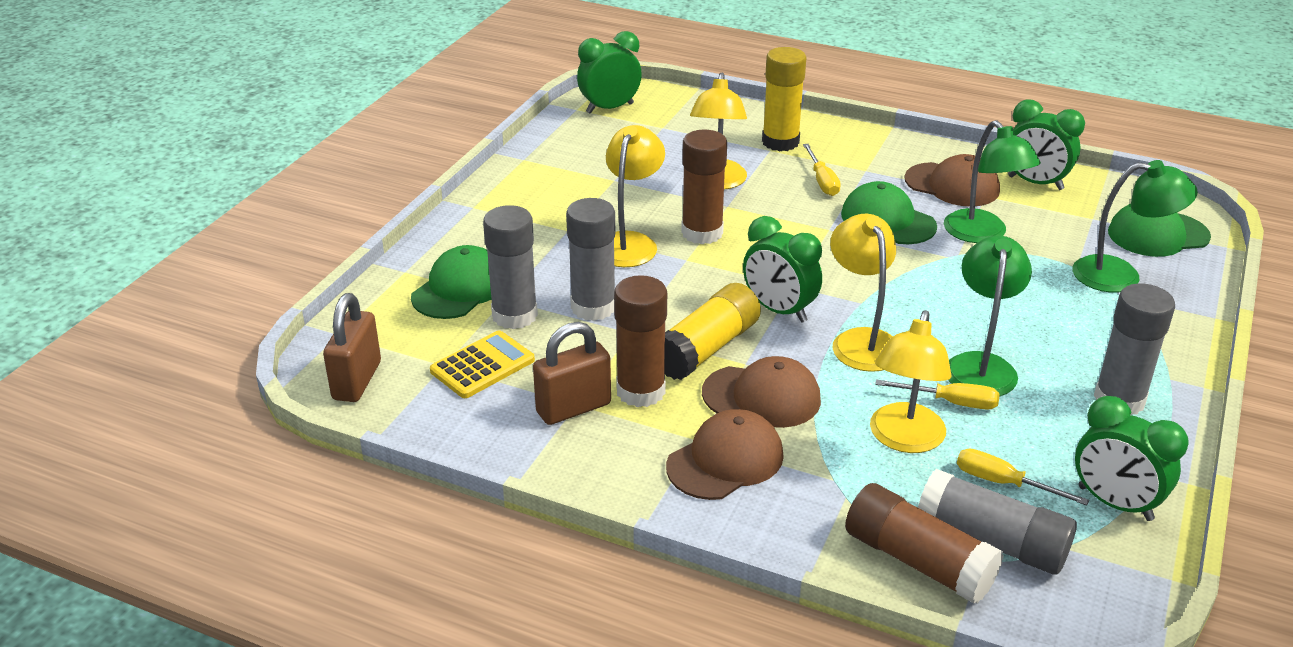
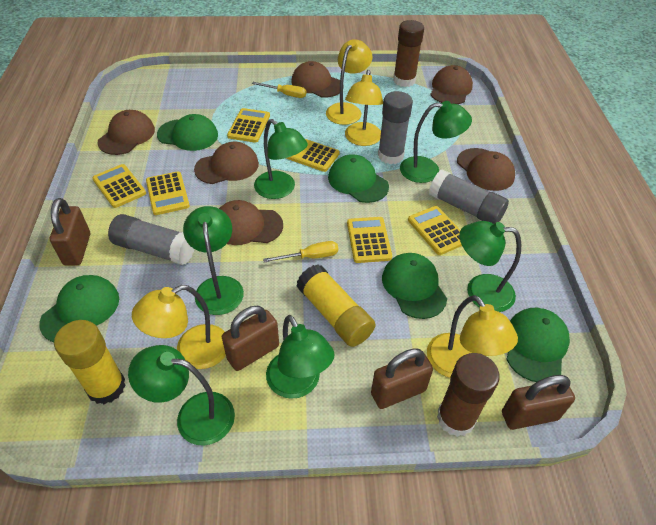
brown cap: [666,409,784,500] [702,356,821,428] [904,154,1000,206] = 3 -> [97,110,155,155] [194,142,259,184] [219,200,283,245] [292,61,344,98] [430,65,473,104] [457,148,515,191] = 6
brown glue stick: [614,275,667,407] [681,130,727,244] [845,483,1004,603] = 3 -> [393,20,424,87] [437,353,500,437] = 2
brown padlock: [323,293,381,402] [533,322,611,425] = 2 -> [50,198,90,266] [222,306,279,371] [371,349,433,409] [502,375,575,430] = 4
green cap: [411,245,492,319] [841,181,937,244] [1108,204,1211,257] = 3 -> [39,275,119,343] [157,114,218,151] [328,154,389,203] [382,253,447,319] [506,308,570,382] = 5
green clock: [577,31,642,114] [743,216,822,323] [1008,99,1085,190] [1075,396,1189,521] = 4 -> none = 0
green lamp: [944,120,1041,243] [949,236,1032,397] [1073,160,1198,293] = 3 -> [128,345,235,446] [183,206,244,315] [254,119,308,199] [266,315,335,399] [400,101,472,183] [459,221,521,312] = 6
grey glue stick: [483,205,538,329] [566,198,615,321] [918,469,1077,575] [1094,284,1175,415] = 4 -> [108,214,194,265] [378,91,413,164] [429,169,509,224] = 3
yellow calculator: [430,331,535,398] = 1 -> [92,164,146,208] [146,171,190,215] [227,108,270,143] [286,139,340,172] [347,217,392,263] [408,206,462,255] = 6
yellow screwdriver: [803,144,841,196] [875,379,1000,409] [957,449,1089,506] = 3 -> [252,82,306,98] [263,241,338,263] = 2

